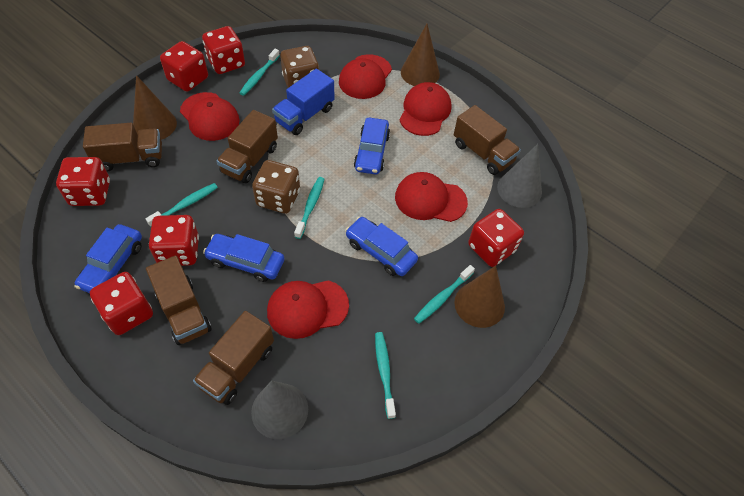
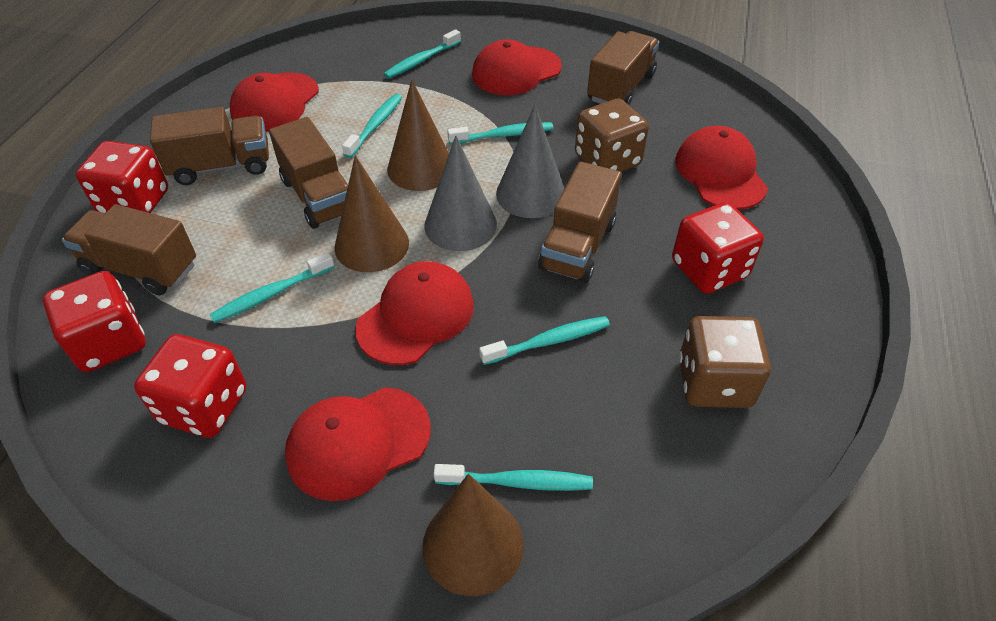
blue car: [75,224,142,293] [203,234,285,282] [345,217,418,276] [354,118,390,174] = 4 -> none = 0
blue truck: [272,69,334,135] = 1 -> none = 0
red dice: [56,157,110,206] [90,272,153,335] [149,215,199,266] [160,41,208,91] [202,26,245,74] [468,209,524,267] = 6 -> [43,271,146,372] [76,141,168,213] [134,334,247,438] [672,202,764,294] = 4
turquoise toothbrush: [145,183,218,227] [240,49,280,96] [294,177,324,239] [375,332,396,419] [414,265,475,324] = 5 -> [209,252,334,323] [342,94,402,158] [384,29,461,78] [434,464,593,491] [447,122,553,144] [479,316,610,365] = 6

